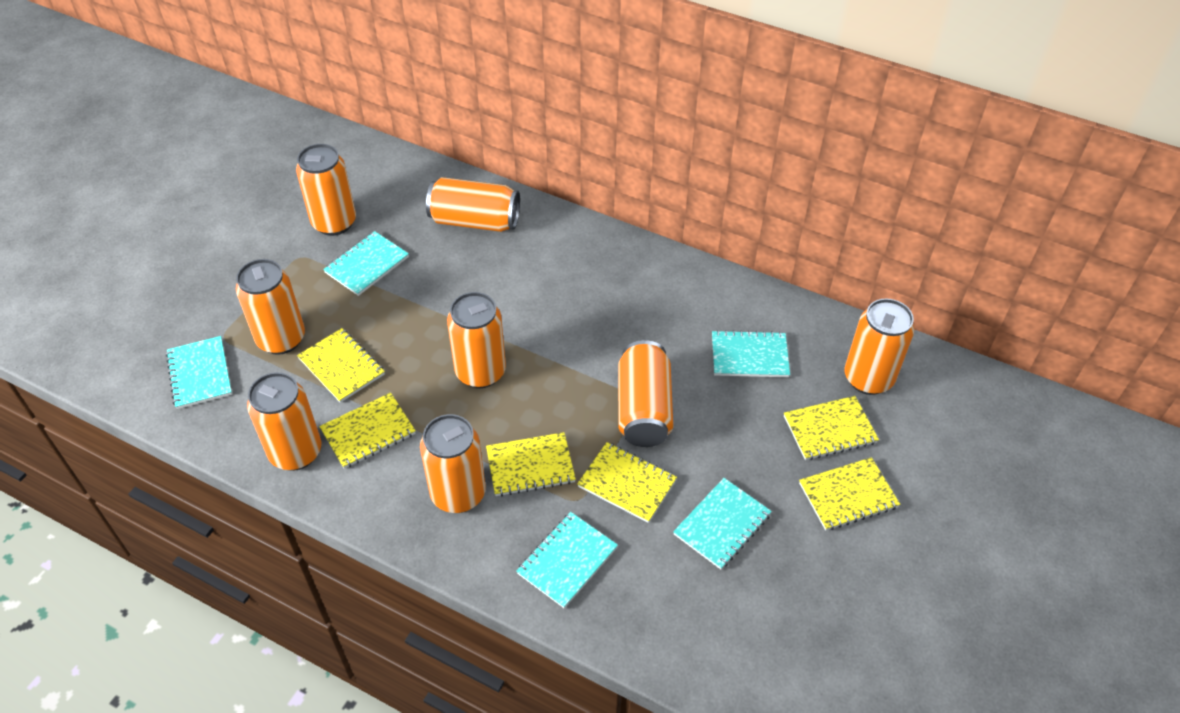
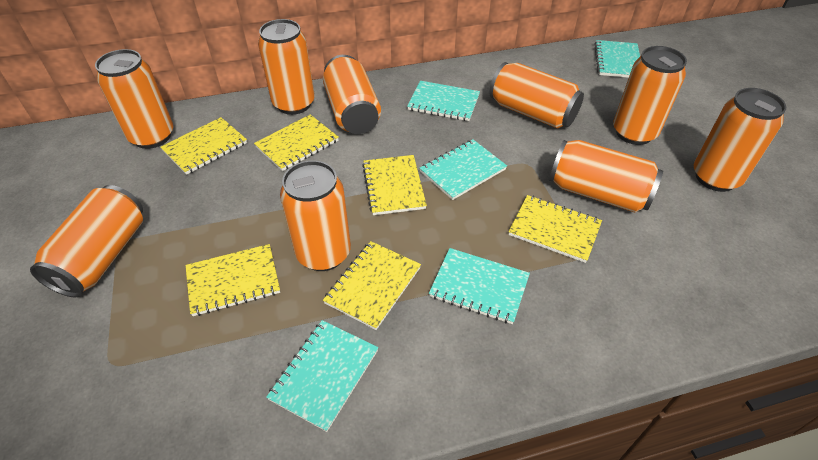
orange can: [236,259,305,355] [247,372,321,471] [296,144,356,236] [420,414,486,513] [426,177,520,232] [447,292,506,388] [618,340,673,447] [844,299,914,395] = 8 -> [30,185,143,297] [95,49,173,149] [258,19,315,115] [280,160,351,271] [323,55,381,134] [490,62,584,129] [550,140,663,213] [613,46,687,145] [694,88,786,192] = 9

